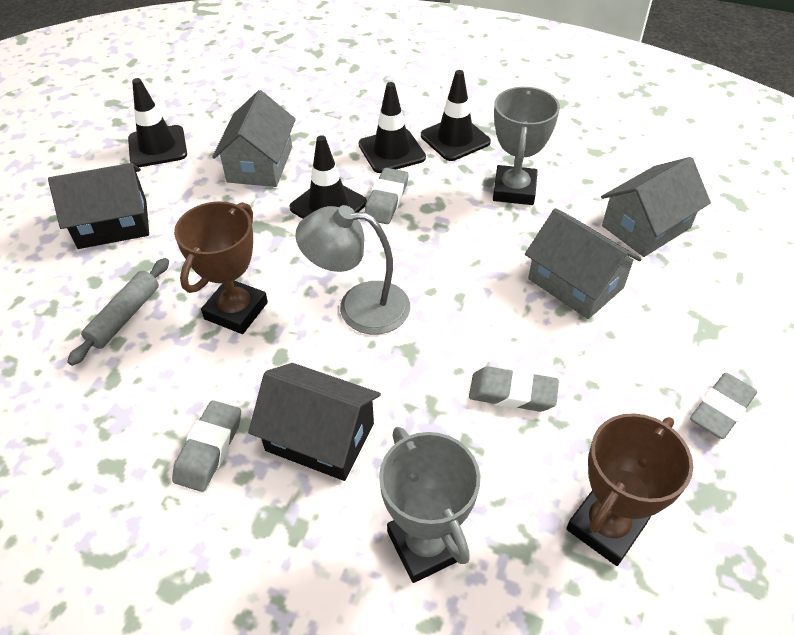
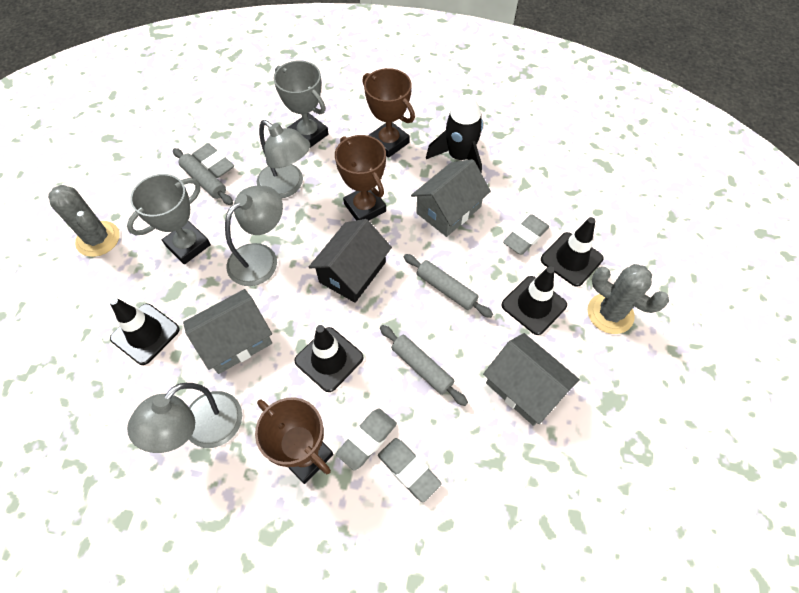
black house: [48,163,149,249] [248,363,381,481] = 2 -> [309,219,392,303] = 1
black rocket: none = 0 -> [426,94,483,174] = 1
brown trophy: [174,201,268,334] [566,413,693,566] = 2 -> [255,397,333,484] [335,135,386,220] [362,68,415,158] = 3
grey cactus: none = 0 -> [48,185,120,257] [588,264,669,334] = 2
grey lamp: [295,205,410,334] = 1 -> [127,383,242,453] [225,186,283,286] [257,120,310,198] = 3
grey rolling pin: [67,258,169,366] = 1 -> [173,148,233,205] [380,325,468,406] [404,254,493,318] = 3

